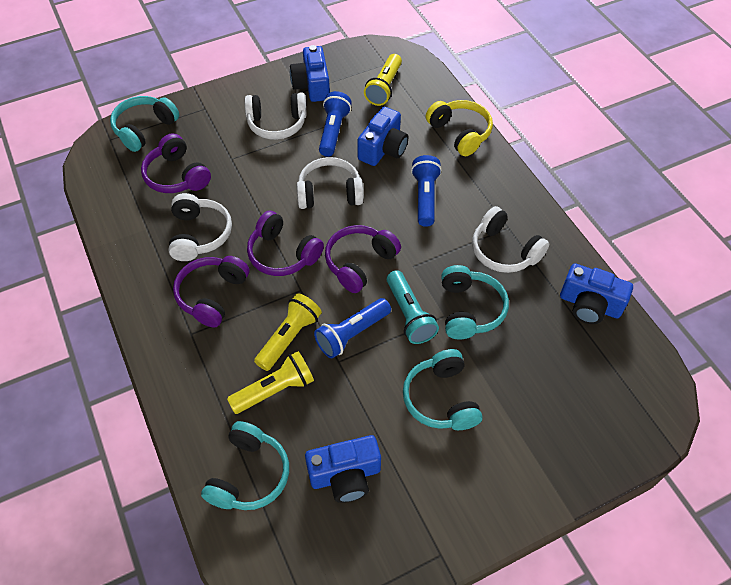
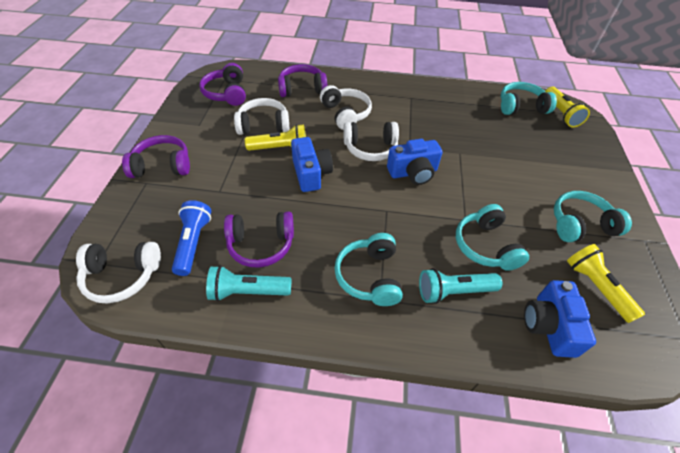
blue camera: [290,45,330,102] [305,435,381,503] [357,107,408,166] [560,263,633,324] = 4 -> [291,137,333,192] [387,139,443,185] [524,280,596,358] = 3
blue flashlight: [314,298,391,359] [319,91,352,157] [411,155,442,227] = 3 -> [172,200,211,276] = 1
turquoise flashlight: [387,270,439,344] = 1 -> [206,266,292,301] [419,268,502,304] = 2
yellow headphones: [426,100,493,156] = 1 -> none = 0

